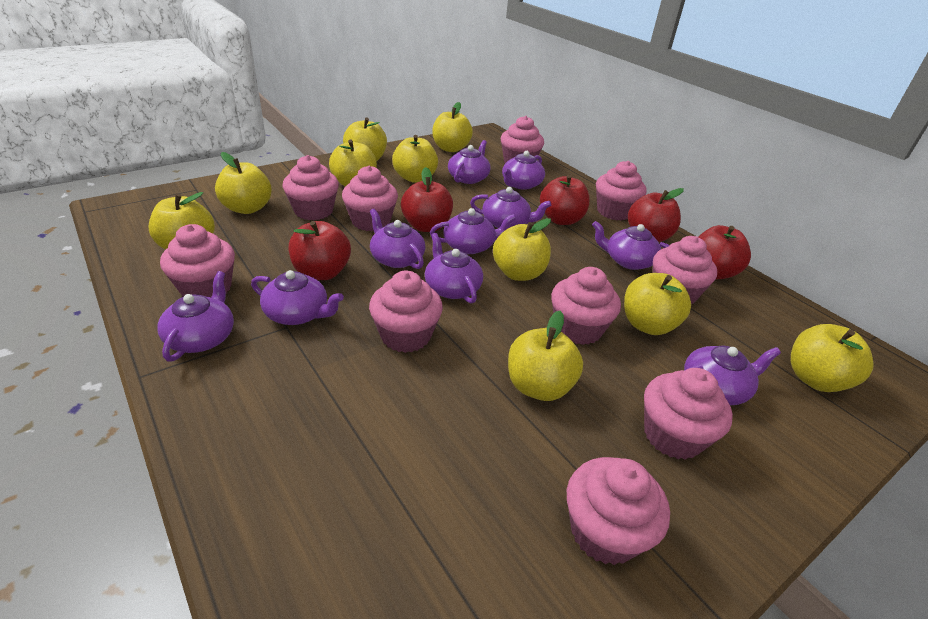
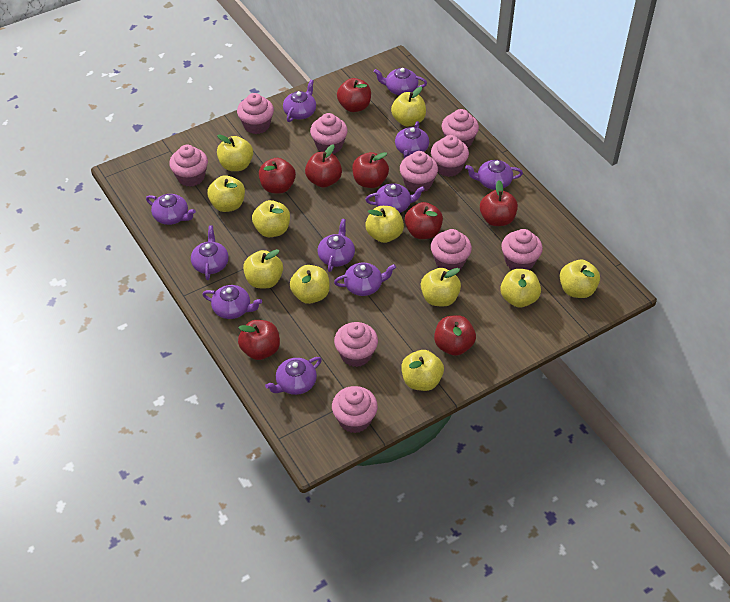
purple teapot: [157,271,234,361] [251,270,344,325] [370,209,425,269] [425,233,483,304] [430,208,516,254] [448,140,491,184] [470,187,551,228] [502,151,545,190] [592,221,669,270] [684,346,781,405] = 10 -> [146,194,196,225] [191,225,229,280] [202,285,262,319] [265,357,322,395] [283,80,316,122] [317,219,355,272] [334,262,396,296] [365,183,425,213] [374,68,427,95] [395,121,429,158] [465,160,523,190] = 11
red apple: [288,221,351,280] [401,167,453,232] [540,175,590,225] [628,188,684,242] [698,225,751,279] = 5 -> [238,320,280,360] [259,158,296,194] [305,144,342,188] [337,78,371,112] [352,152,389,188] [405,202,443,239] [434,315,476,356] [480,180,518,226] = 8
yellow apple: [149,192,215,250] [215,152,272,214] [329,139,377,187] [343,117,387,161] [392,135,438,183] [432,102,473,152] [493,218,551,281] [508,311,583,401] [624,273,691,335] [791,324,874,392] = 10 -> [207,175,245,212] [217,134,253,171] [243,249,283,288] [252,200,290,237] [290,265,330,304] [365,206,404,243] [391,87,426,127] [401,350,444,391] [421,268,461,306] [500,269,541,308] [560,260,600,298] = 11

